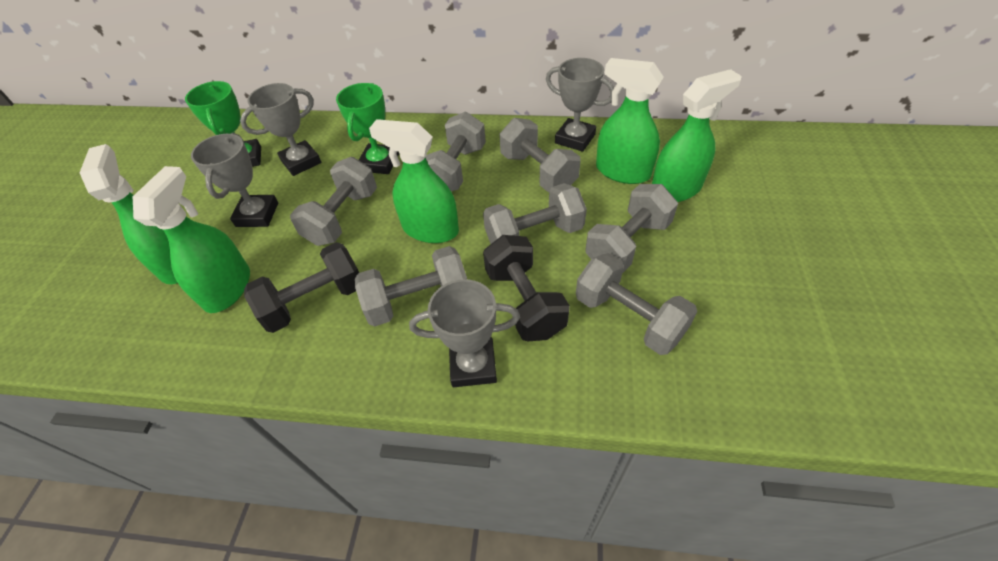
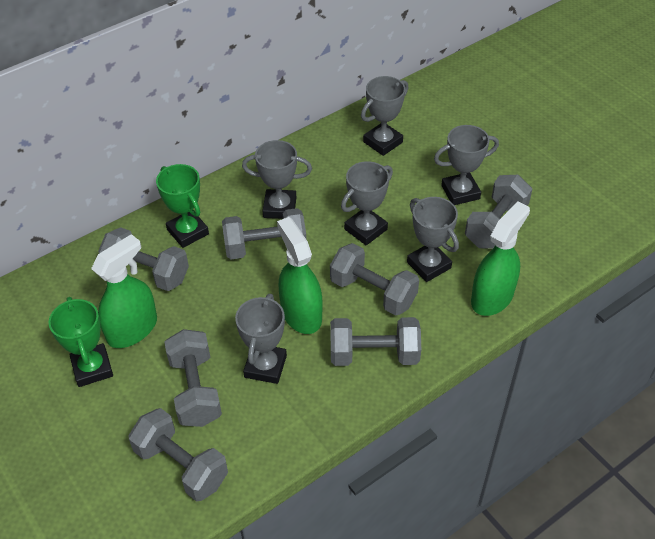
black dumbbell: [244,242,359,333] [483,235,570,341] = 2 -> none = 0
green spray bottle: [79,144,178,284] [133,166,250,313] [369,119,459,243] [596,58,664,184] [652,69,742,202] = 5 -> [91,234,157,348] [277,217,323,334] [471,201,530,316] = 3
grey trophy: [191,133,278,227] [240,83,321,176] [409,279,520,387] [546,58,614,152] = 4 -> [235,294,287,384] [242,140,312,219] [341,161,393,245] [361,76,408,156] [407,197,459,282] [434,125,499,205] = 6

